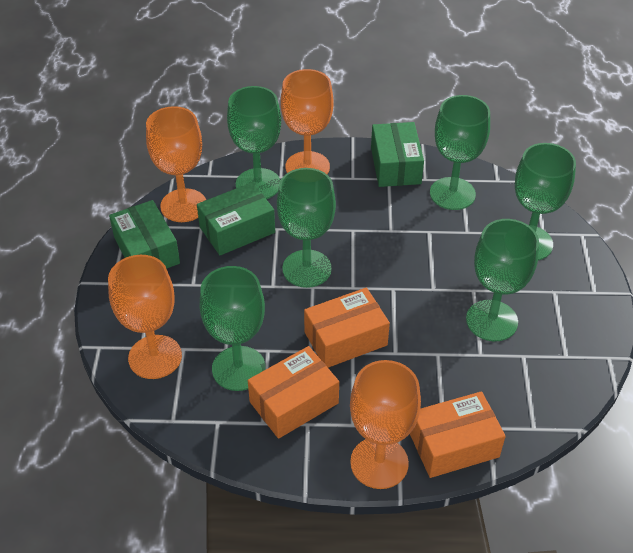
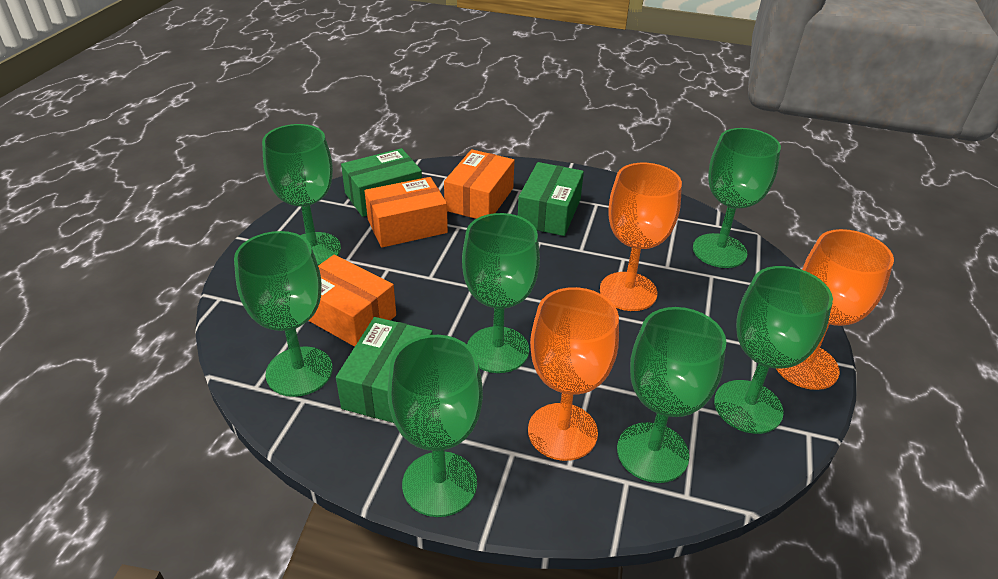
green goblet: [199,266,266,391] [227,86,281,199] [277,168,336,288] [430,95,490,210] [466,219,539,341] [515,143,576,260] = 6 -> [234,231,333,397] [262,124,341,265] [388,335,483,517] [462,213,540,373] [617,307,726,483] [693,128,781,268] [714,266,833,434] = 7
orange goblet: [108,255,182,379] [146,106,206,222] [281,69,333,174] [350,360,421,489] = 4 -> [528,287,619,461] [600,163,682,311] [776,229,894,390] = 3

